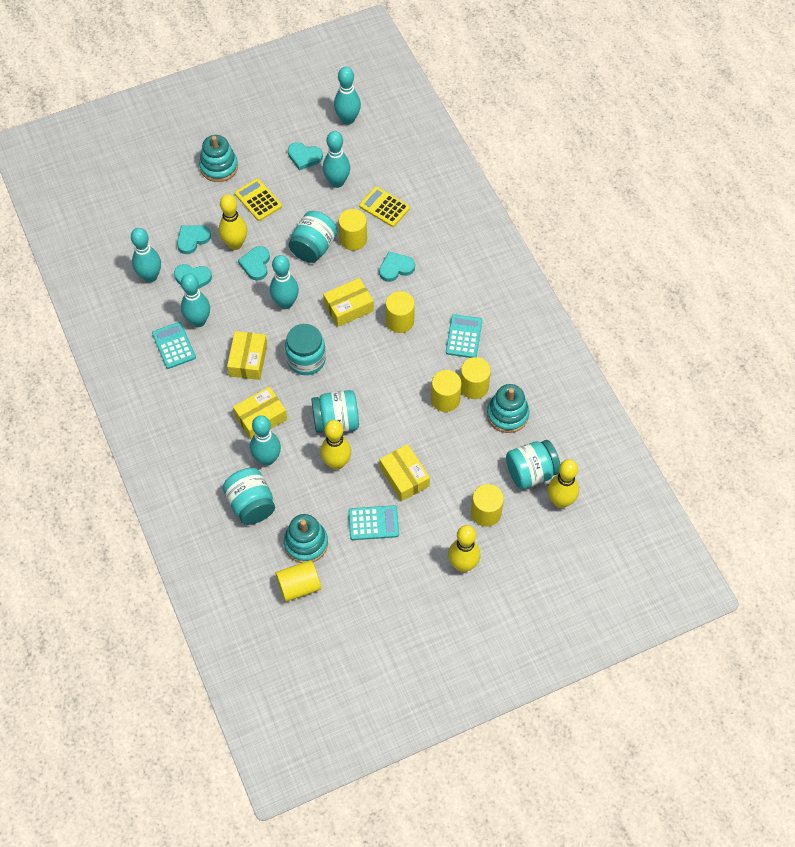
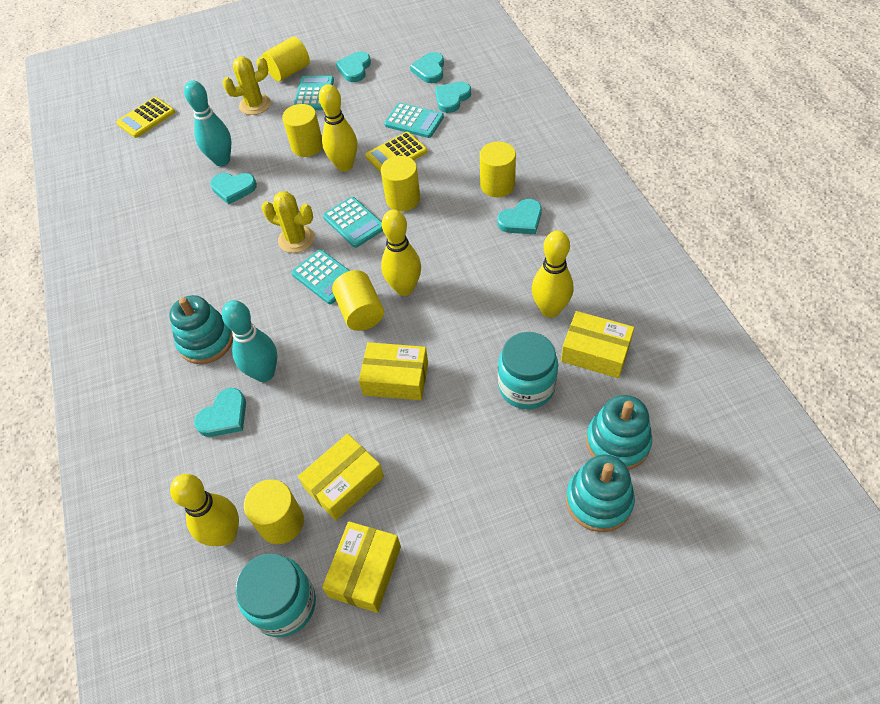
turquoise bowling pin: [131,228,161,283] [181,274,210,327] [250,415,281,466] [270,255,299,309] [323,131,350,188] [334,67,361,125] = 6 -> [184,80,231,166] [222,300,277,382] = 2
turquoise calculator: [152,322,196,369] [348,505,399,540] [446,314,482,358] = 3 -> [291,250,350,304] [294,75,334,110] [323,197,383,248] [384,103,444,138] = 4
turquoise heart: [174,264,212,289] [177,225,211,254] [238,246,270,281] [288,142,323,170] [379,252,415,282] = 5 -> [194,388,246,437] [210,173,257,205] [336,51,371,82] [410,52,444,83] [435,81,471,113] [497,199,542,234] = 6
turquoise jar: [223,468,275,525] [285,324,326,375] [289,211,337,263] [311,390,359,433] [506,440,560,489] = 5 -> [235,553,316,637] [498,332,558,409] = 2
yellow cactus: none = 0 -> [223,56,271,115] [262,191,315,253] = 2

